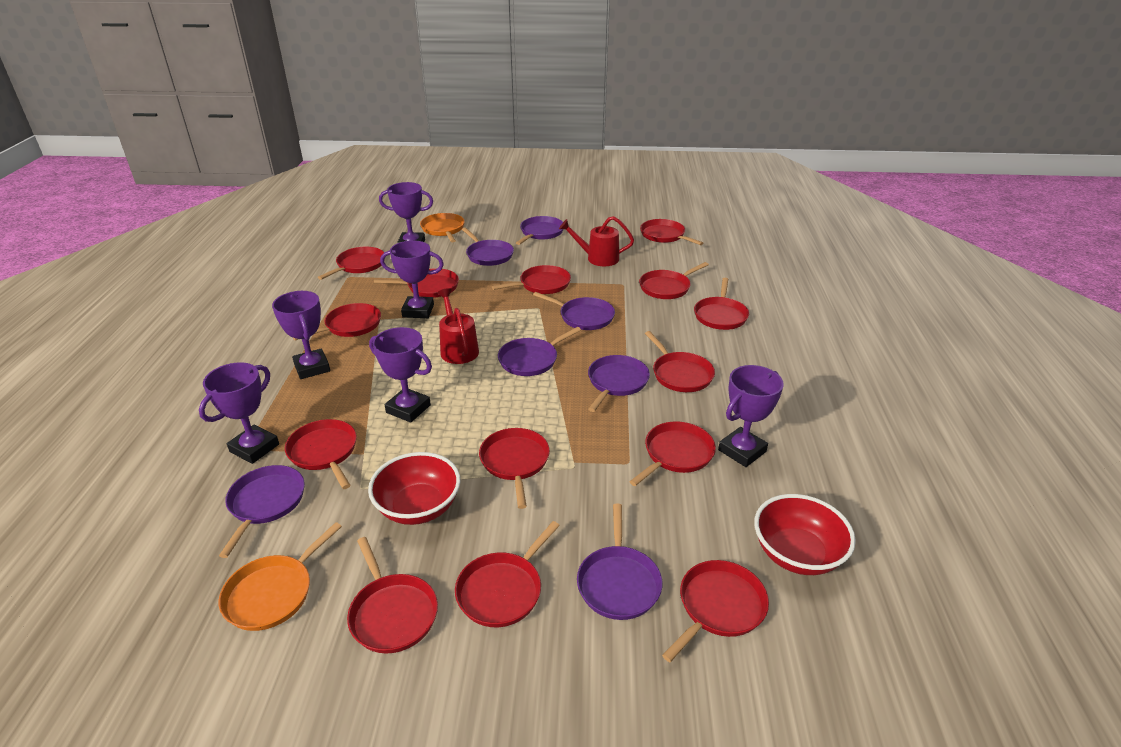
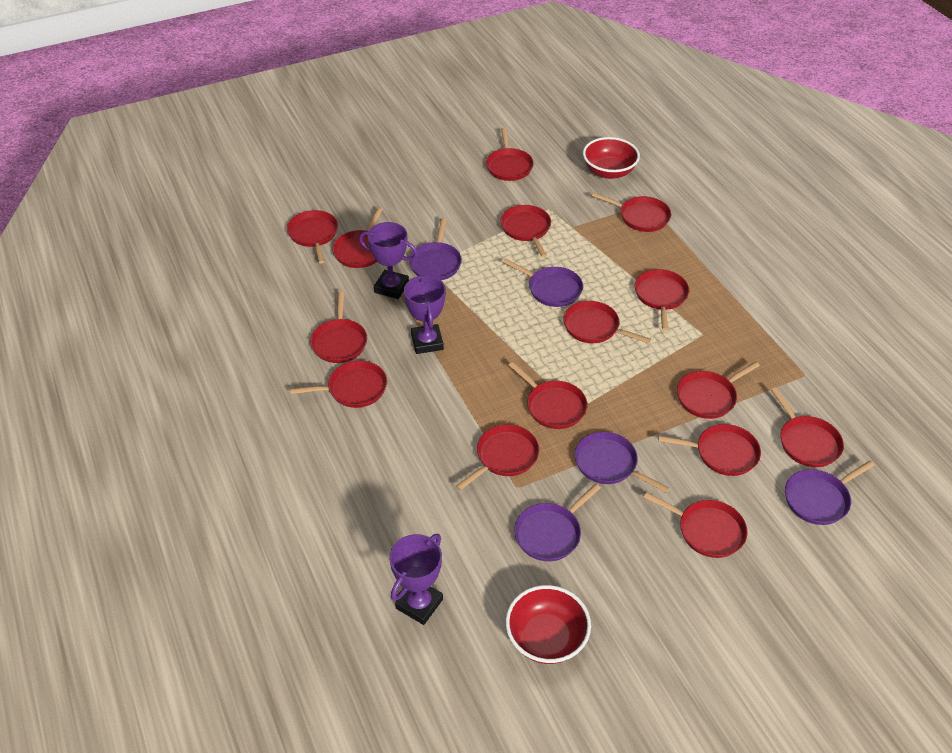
orange pan: [219,522,342,631] [420,213,465,242] = 2 -> none = 0
purple pan: [219,465,305,558] [462,228,514,266] [498,327,581,376] [516,216,564,245] [533,292,615,330] [577,504,662,620] [588,355,650,412] = 7 -> [409,218,462,280] [503,258,583,307] [514,484,601,561] [575,432,670,493] [785,461,875,525] = 5
purple trophy: [199,362,279,464] [272,291,330,379] [369,327,432,423] [379,182,433,243] [380,240,444,318] [718,365,784,467] = 6 -> [359,222,418,299] [389,534,443,625] [404,274,446,354] = 3
red pan: [285,419,357,489] [293,303,381,341] [318,247,385,280] [347,537,438,654] [374,268,459,298] [455,521,560,627] [479,428,550,509] [492,265,571,294] [629,421,716,486] [639,262,709,299] [640,219,703,245] [645,331,715,392] [662,560,769,662] [694,278,749,330] = 14 -> [287,210,338,263] [290,361,387,408] [310,291,367,363] [332,208,383,268] [456,424,539,490] [486,128,534,181] [500,205,551,257] [508,362,587,429] [563,301,651,344] [592,193,671,232] [635,269,689,331] [643,492,748,558] [658,424,761,476] [677,362,760,419] [771,387,844,467] = 15
red watering can: [437,288,479,364] [559,216,634,266] = 2 -> none = 0

